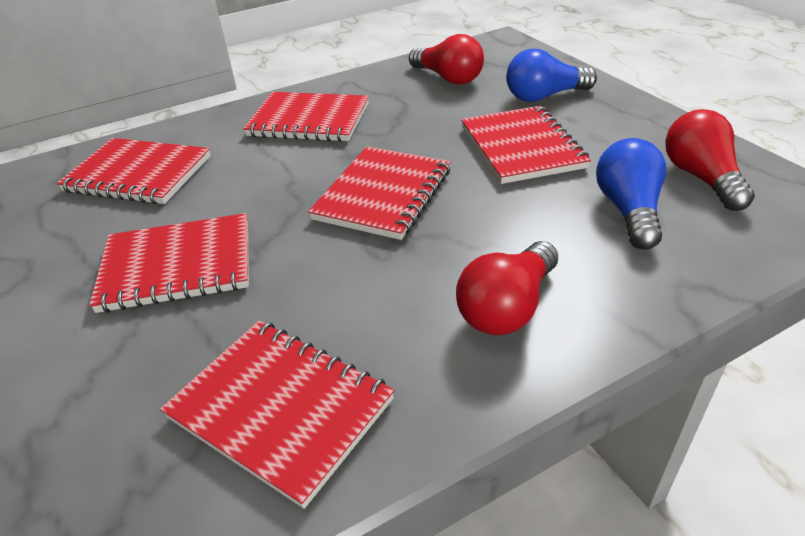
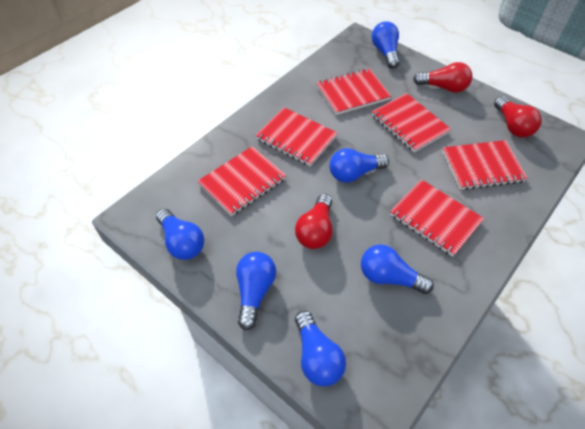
blue light bulb: [506,49,597,102] [596,138,667,250] = 2 -> [156,208,204,260] [236,252,276,331] [295,311,346,387] [329,148,389,183] [361,244,434,294] [372,21,399,69] = 6

